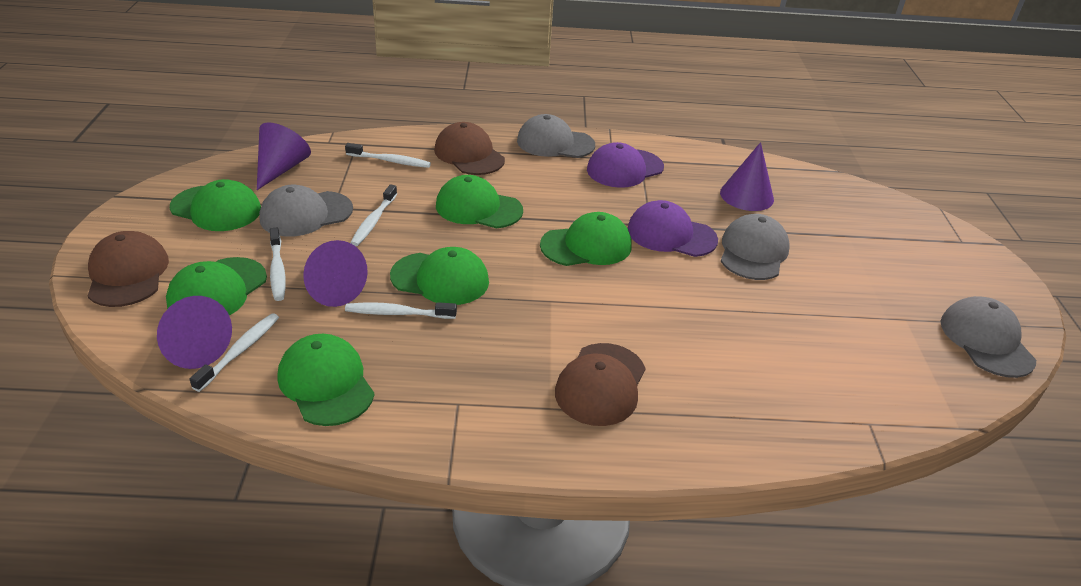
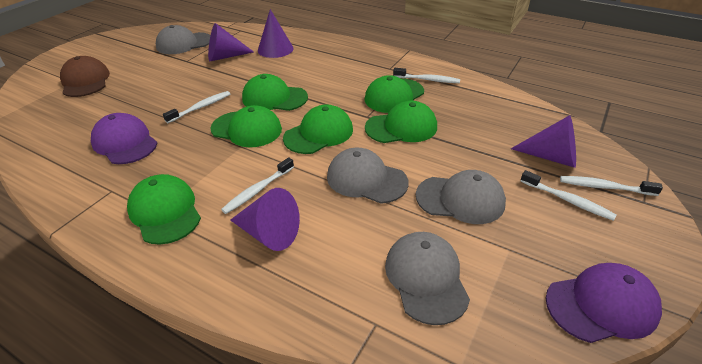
brown cap: [88,231,169,307] [434,122,505,175] [555,343,646,426] = 3 -> [60,56,110,97] = 1

